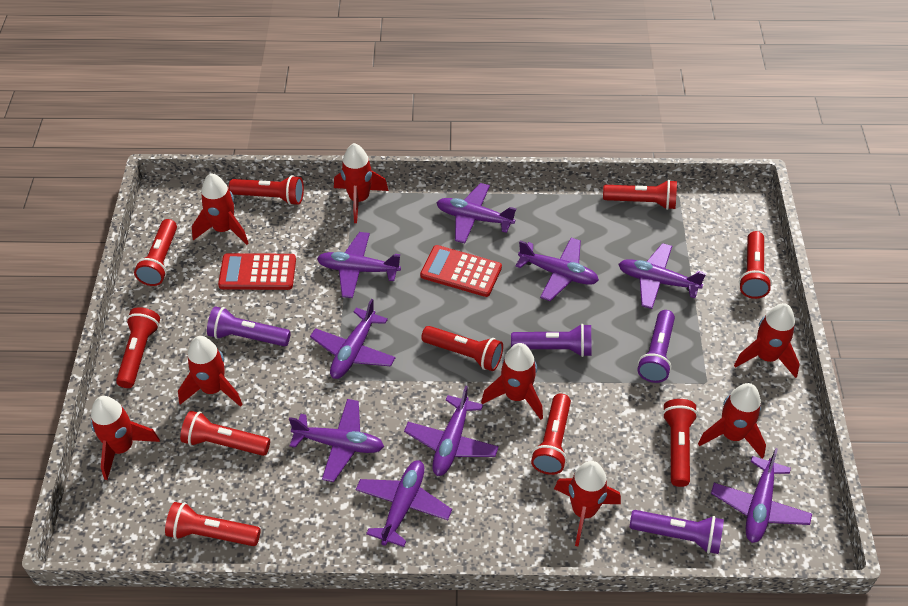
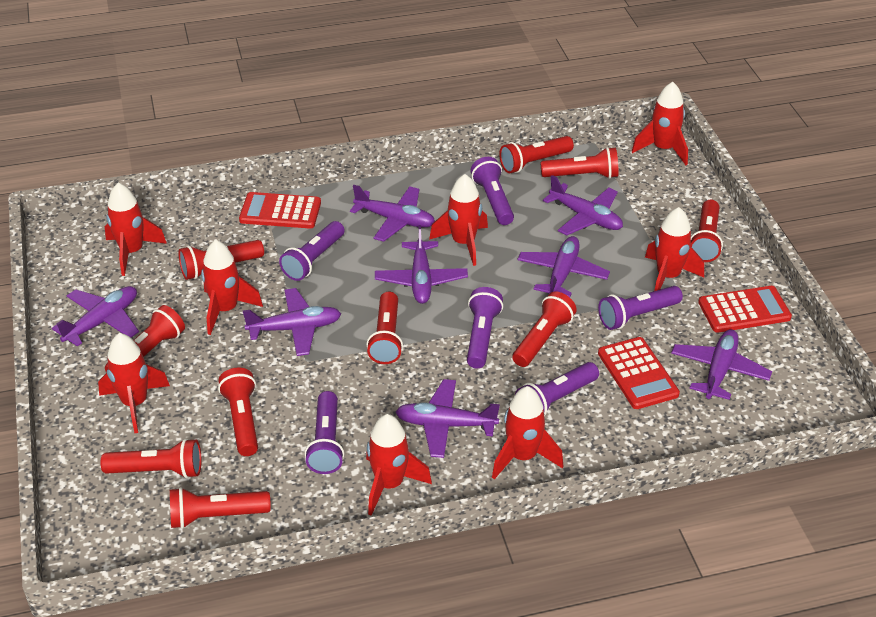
purple flashlight: [207,306,291,346] [511,324,591,357] [630,510,724,554] [637,310,675,383] = 4 -> [279,221,345,281] [305,391,344,474] [467,287,503,368] [470,157,514,225] [515,362,599,416] [598,286,683,330] = 6
purple plane: [289,399,384,482] [310,299,396,379] [317,232,401,298] [356,460,452,547] [404,386,499,476] [437,183,516,243] [516,238,599,301] [619,243,706,309] [711,448,812,543] = 9 -> [52,286,139,347] [243,288,341,356] [350,185,435,242] [375,225,468,304] [396,379,500,458] [517,236,610,297] [543,175,623,235] [671,329,772,400] = 8
red calculator: [218,253,296,290] [420,245,502,297] = 2 -> [239,192,321,228] [598,337,680,409] [698,286,792,333] = 3

